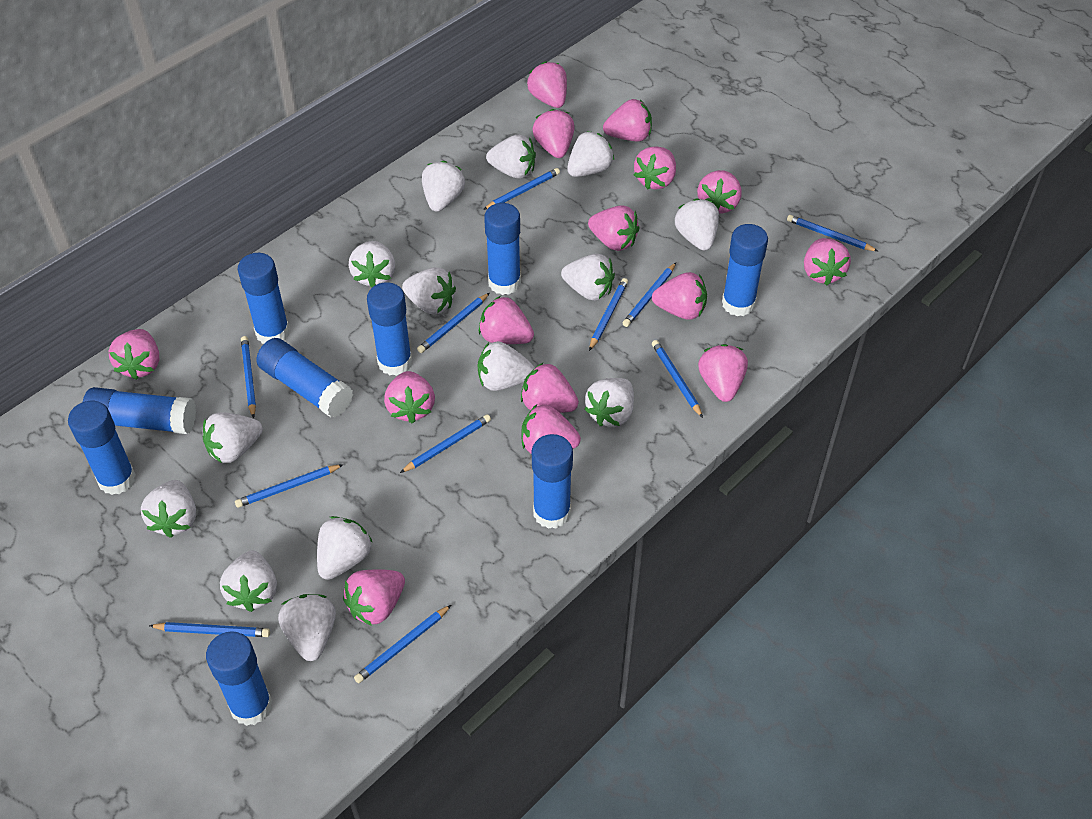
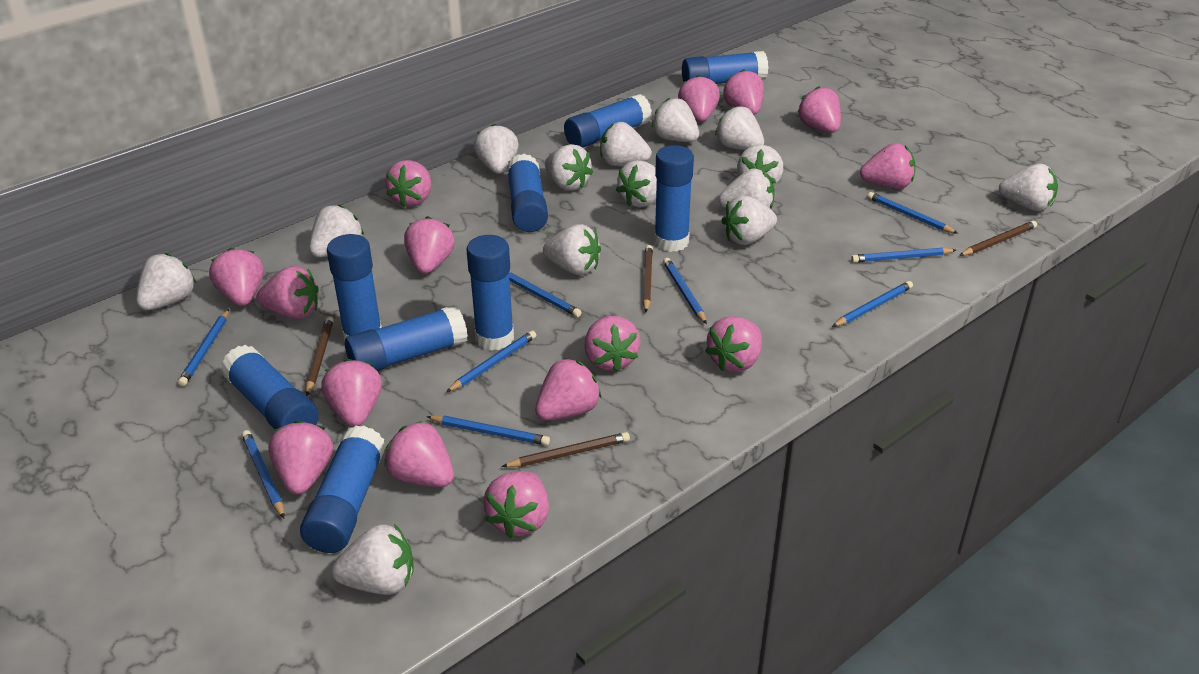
blue pencil: [149,622,270,637] [235,464,344,508] [241,336,256,419] [354,605,451,683] [400,414,491,473] [417,293,489,353] [483,168,560,210] [589,278,628,351] [623,263,676,327] [652,340,703,418] [787,215,878,251] = 11 -> [178,309,229,386] [242,430,284,518] [427,416,550,446] [446,330,536,392] [509,272,582,317] [663,258,707,324] [832,281,913,327] [851,248,956,263] [868,192,958,234] = 9
brown pencil: none = 0 -> [306,316,334,396] [501,432,630,467] [642,245,653,312] [959,221,1037,256] = 4

